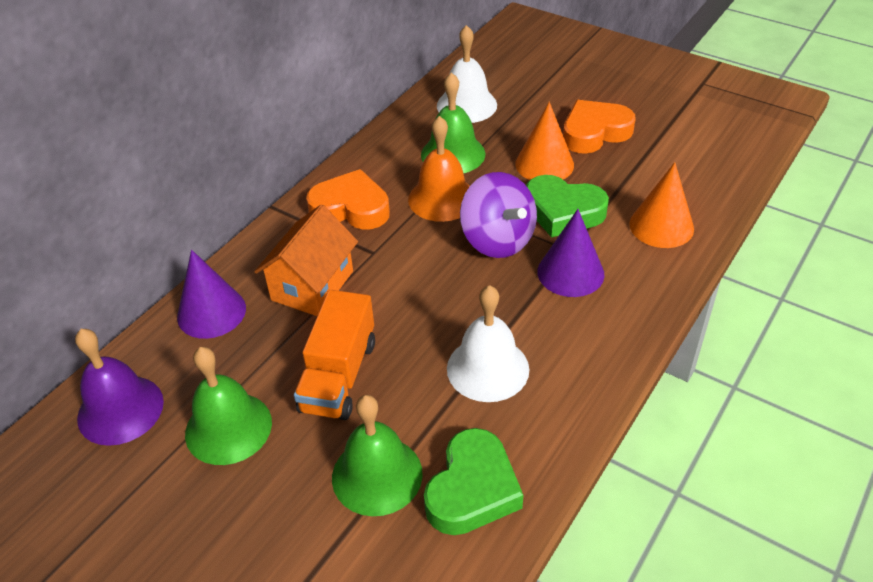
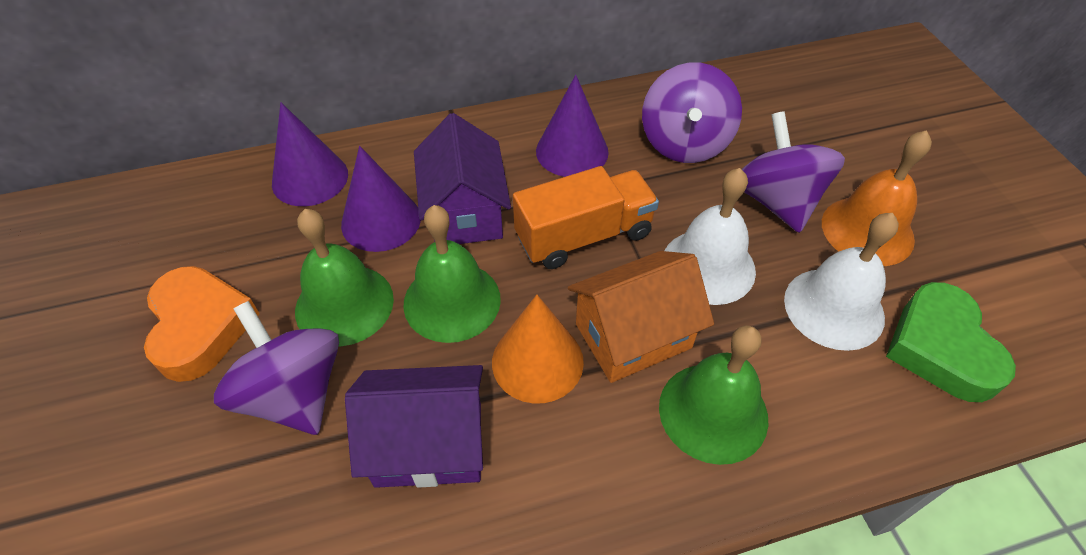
green heart: [424,428,523,535] [526,175,609,238] = 2 -> [886,282,1016,402] = 1
orange cone: [515,102,574,180] [629,162,694,248] = 2 -> [492,295,584,404] = 1
orange heart: [306,169,390,230] [563,100,636,154] = 2 -> [144,266,260,382] = 1
purple bell: [75,329,164,446] = 1 -> none = 0
purple cone: [177,250,246,339] [537,209,604,297] = 2 -> [272,102,348,206] [341,146,421,252] [536,75,609,177] = 3
purple house: none = 0 -> [345,365,483,488] [414,113,511,244] = 2
purple spinning top: [460,172,537,258] = 1 -> [214,301,339,435] [642,62,742,163] [742,111,845,233] = 3

